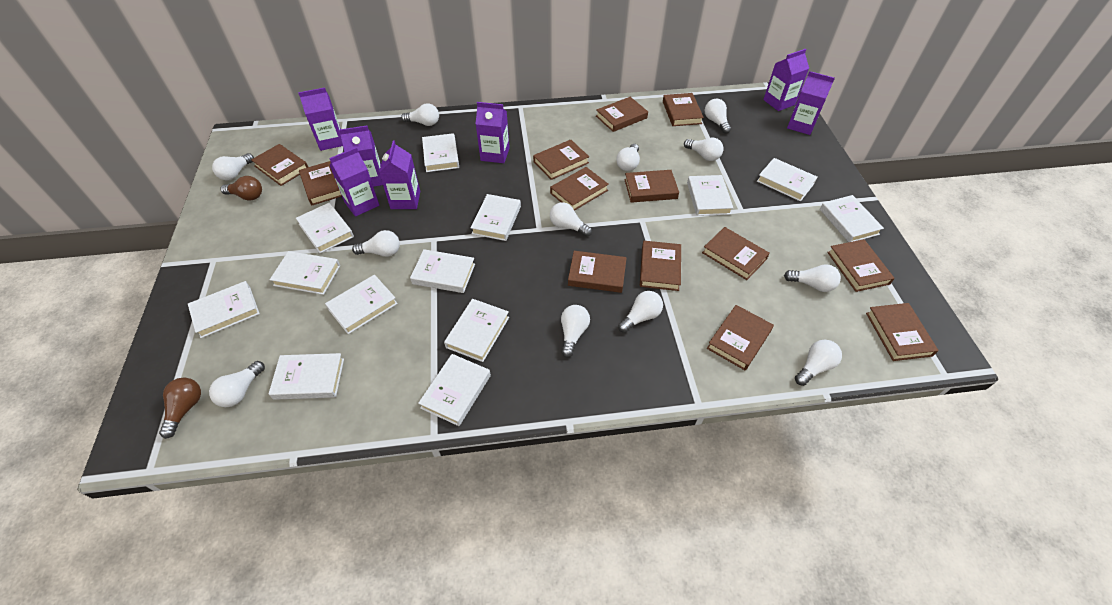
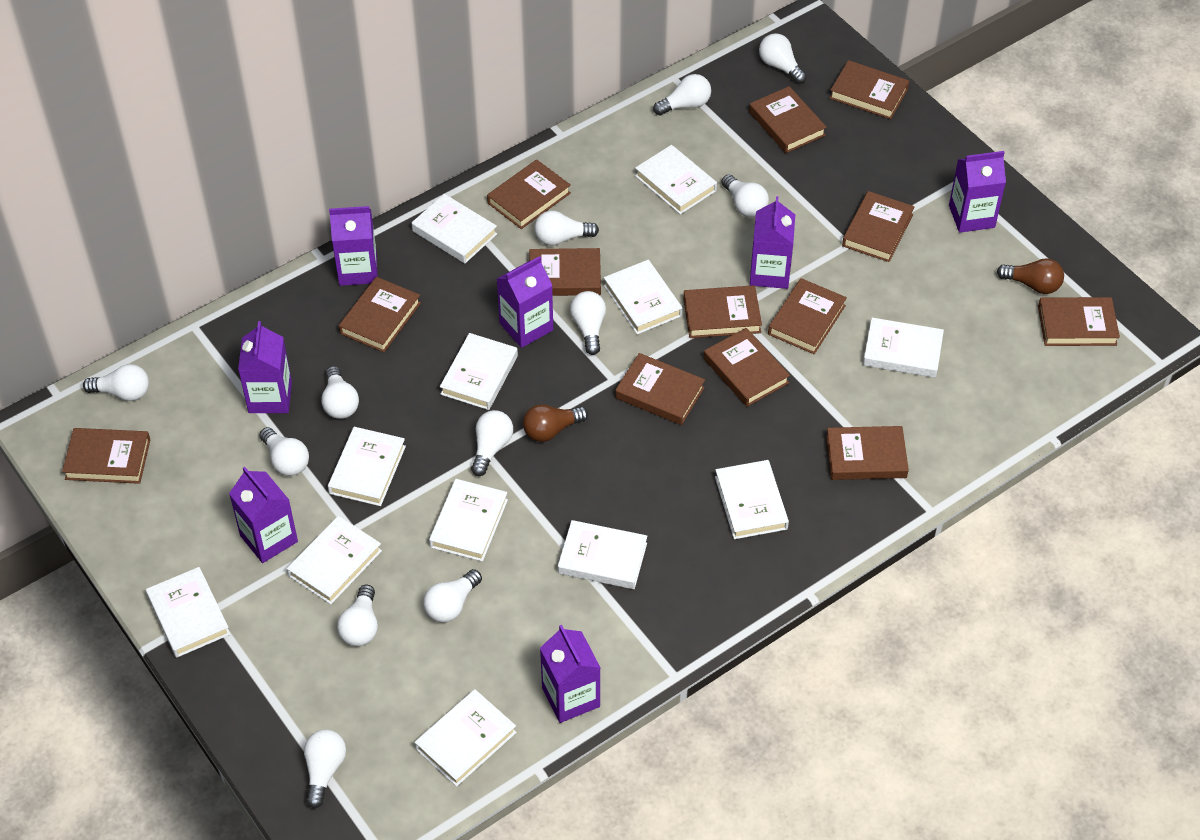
white book: [188,281,260,338] [269,353,344,400] [270,251,340,295] [296,203,354,253] [325,275,398,334] [410,249,475,293] [418,354,491,426] [422,133,459,172] [444,299,509,362] [471,194,521,241] [687,175,733,216] [757,158,817,201] [820,195,884,242] = 13 -> [146,567,230,658] [287,516,382,604] [328,427,406,506] [412,194,497,263] [415,689,517,787] [429,479,508,562] [440,333,518,410] [558,520,647,589] [604,260,683,334] [635,145,717,214] [715,460,789,539] [863,318,944,378] = 12

